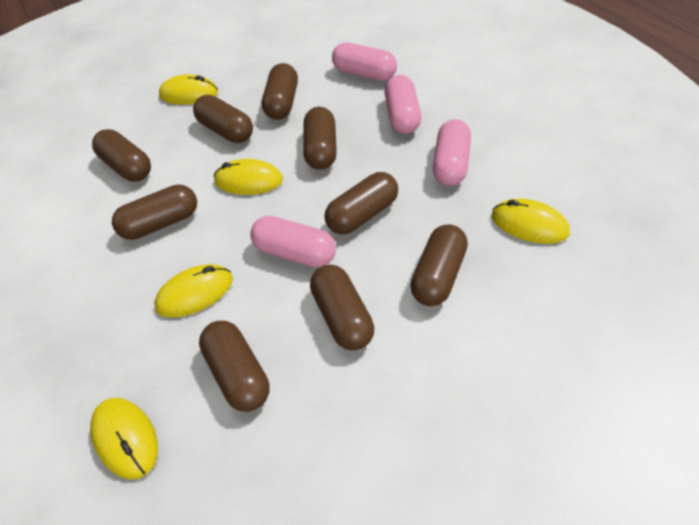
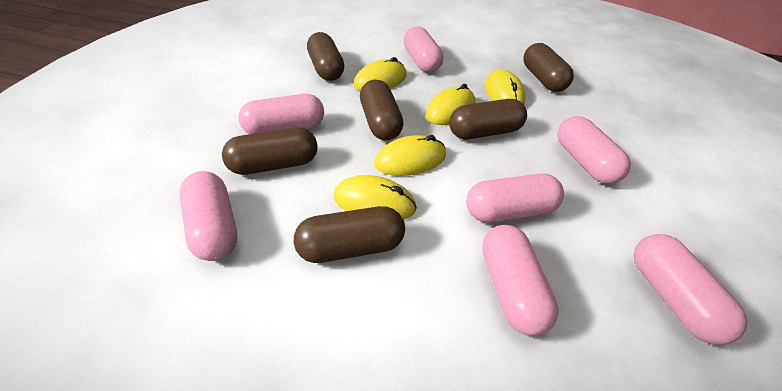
brown capsule: [92,129,151,182] [112,184,197,240] [193,95,253,143] [199,321,270,412] [262,63,298,120] [303,107,337,170] [310,265,374,351] [325,172,398,235] [410,225,468,306] = 9 -> [222,127,318,175] [294,206,405,263] [307,32,344,81] [360,80,403,140] [449,99,527,139] [523,43,574,92] = 6
pink capsule: [250,216,336,268] [332,42,397,81] [384,75,421,134] [433,119,471,186] = 4 -> [179,171,237,261] [239,94,324,134] [404,26,443,73] [466,173,564,223] [482,225,559,336] [557,116,631,184] [634,234,748,345] = 7

